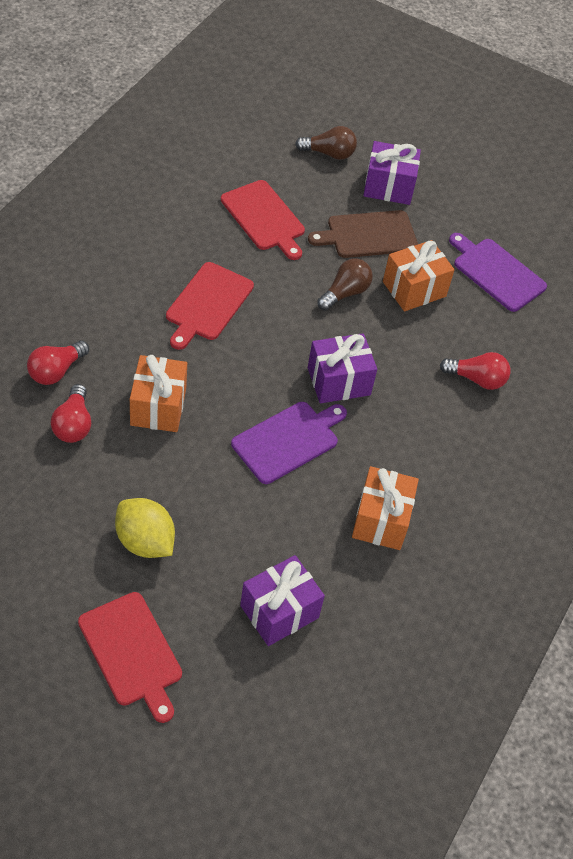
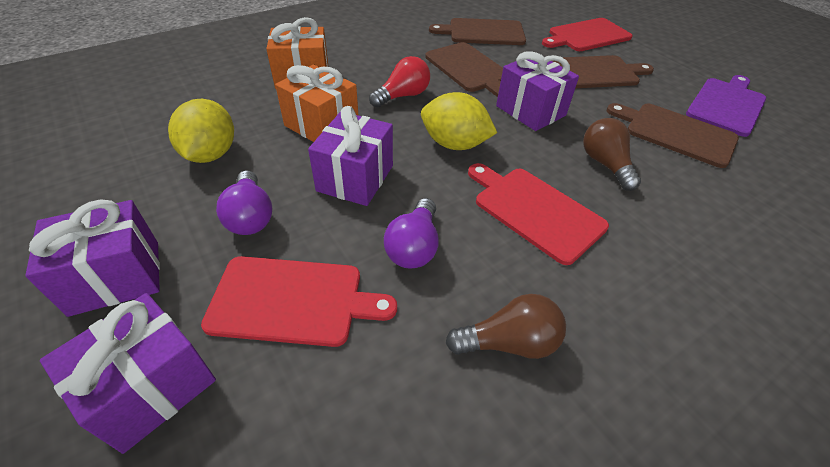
brown cutting board: [308,210,418,258] = 1 -> [425,42,503,97] [429,18,526,45] [552,55,654,88] [606,103,739,168] = 4
orange gift: [130,355,187,432] [352,466,419,550] [383,240,455,311] = 3 -> [266,17,328,89] [275,65,359,142] = 2
purple cutting board: [231,402,347,484] [449,233,547,312] = 2 -> [686,75,766,137] = 1
purple gift: [240,555,325,646] [308,333,377,403] [363,141,421,205] = 3 -> [25,199,160,317] [40,293,216,454] [308,106,393,206] [496,51,579,131] = 4
purple light bulb: none = 0 -> [216,171,272,235] [384,198,439,269] = 2
red light bulb: [27,341,89,385] [51,384,91,443] [440,352,510,390] = 3 -> [369,56,430,108] = 1
yellow lemon: [115,498,175,558] = 1 -> [168,99,234,163] [421,92,497,150] = 2

